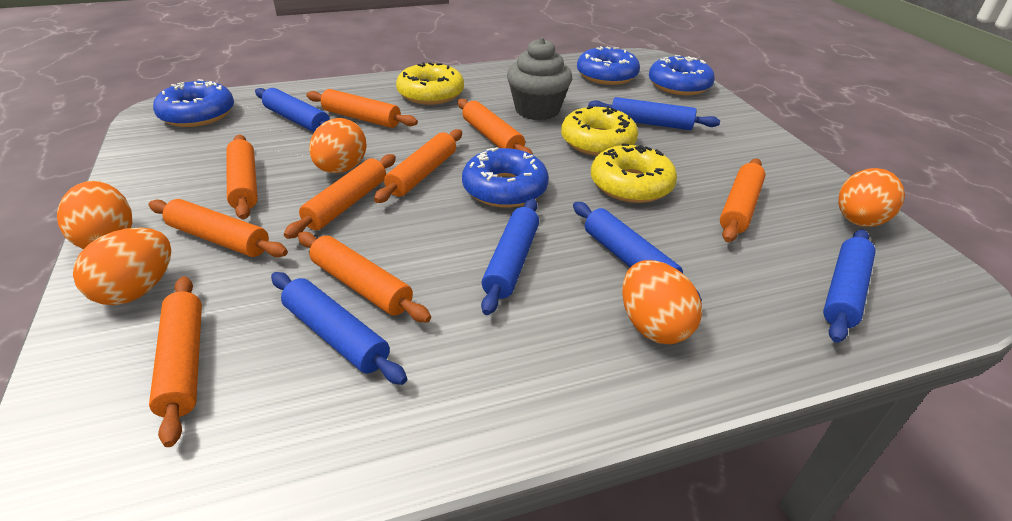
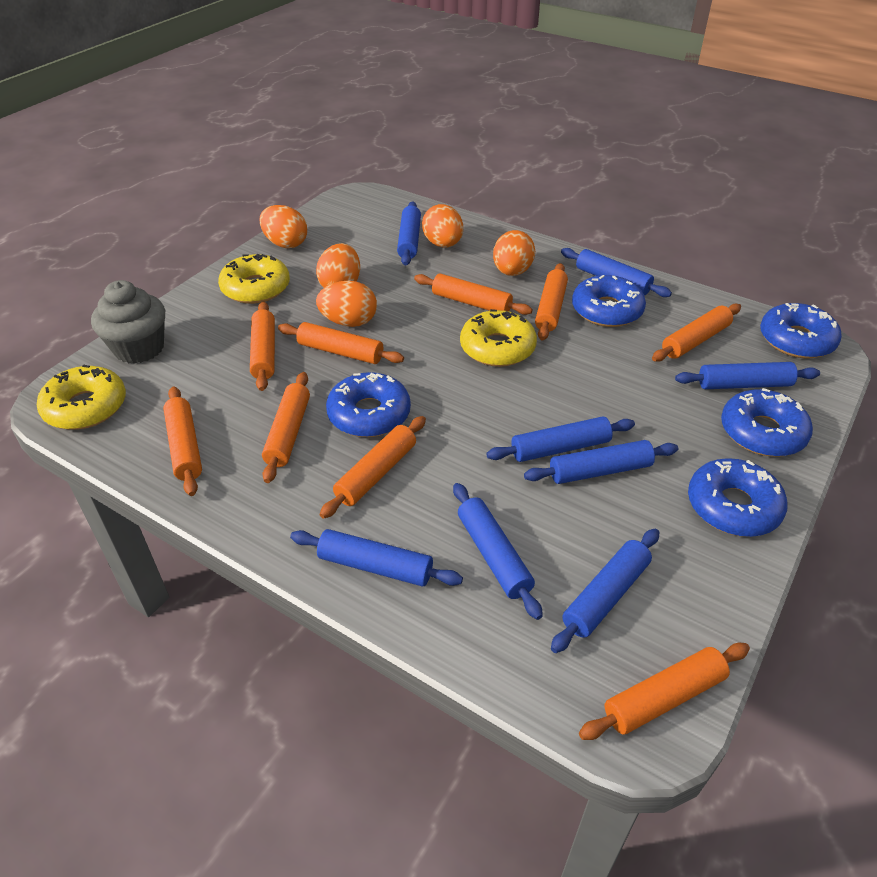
blue donut: [153,79,234,127] [462,147,549,208] [577,46,640,85] [649,55,715,95] = 4 -> [326,372,411,437] [572,275,646,327] [688,458,787,537] [721,388,813,457] [760,303,842,358] = 5
blue rolling pin: [255,88,330,132] [271,272,407,385] [481,198,539,315] [573,202,702,301] [588,97,720,130] [823,229,875,343] = 6 -> [290,529,463,586] [397,201,421,266] [453,483,543,620] [486,416,635,462] [524,440,678,484] [551,529,659,653] [561,248,672,297] [675,362,820,389] = 8

